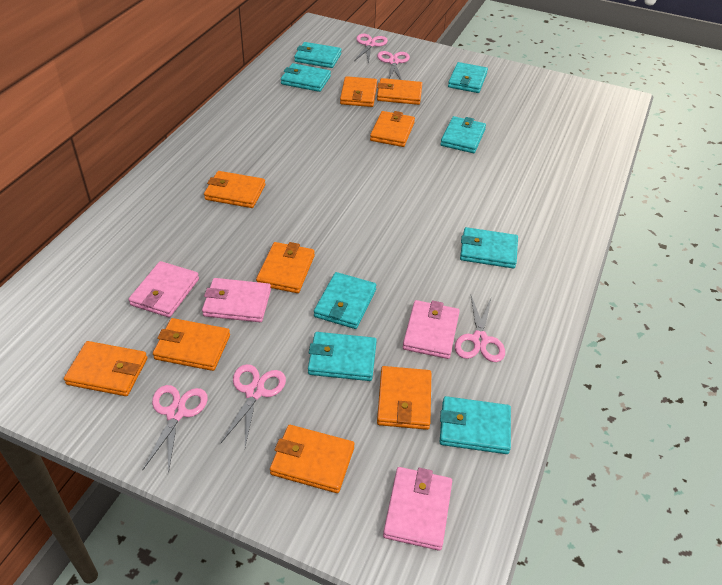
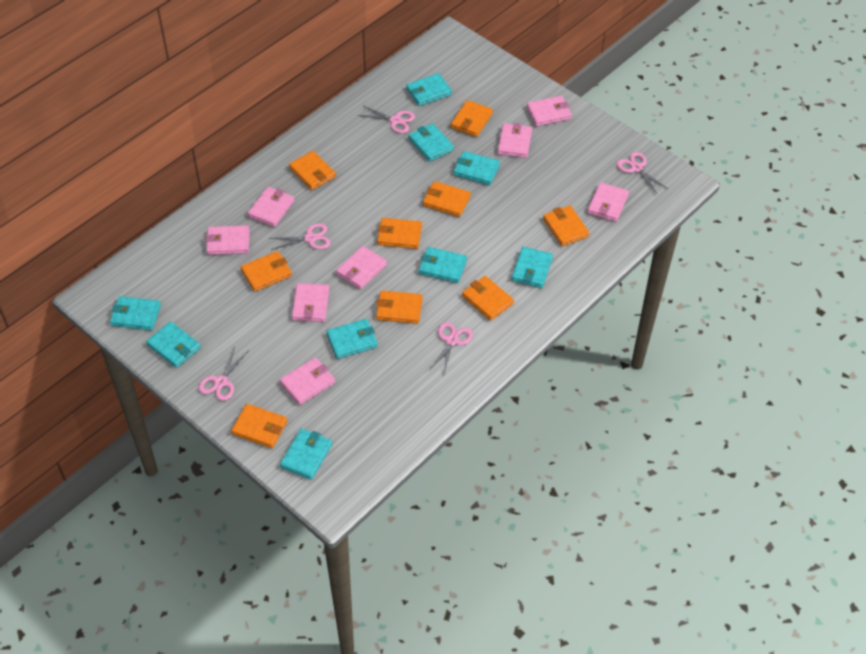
pink wallet: [128,261,199,317] [202,278,271,322] [383,467,452,551] [403,300,460,359] = 4 -> [205,225,249,255] [248,187,294,227] [280,357,335,405] [292,283,329,322] [336,246,387,290] [498,123,532,158] [527,96,572,126] [587,182,629,222] = 8
turquoise wallet: [281,63,331,92] [294,42,342,68] [308,332,377,381] [314,272,376,329] [440,116,486,153] [440,396,511,454] [448,62,488,93] [460,227,518,268] = 8 -> [110,296,161,330] [146,321,201,368] [280,428,332,480] [326,319,378,359] [406,73,452,106] [409,123,454,162] [419,247,467,283] [454,151,500,185] [512,247,553,288] = 9

